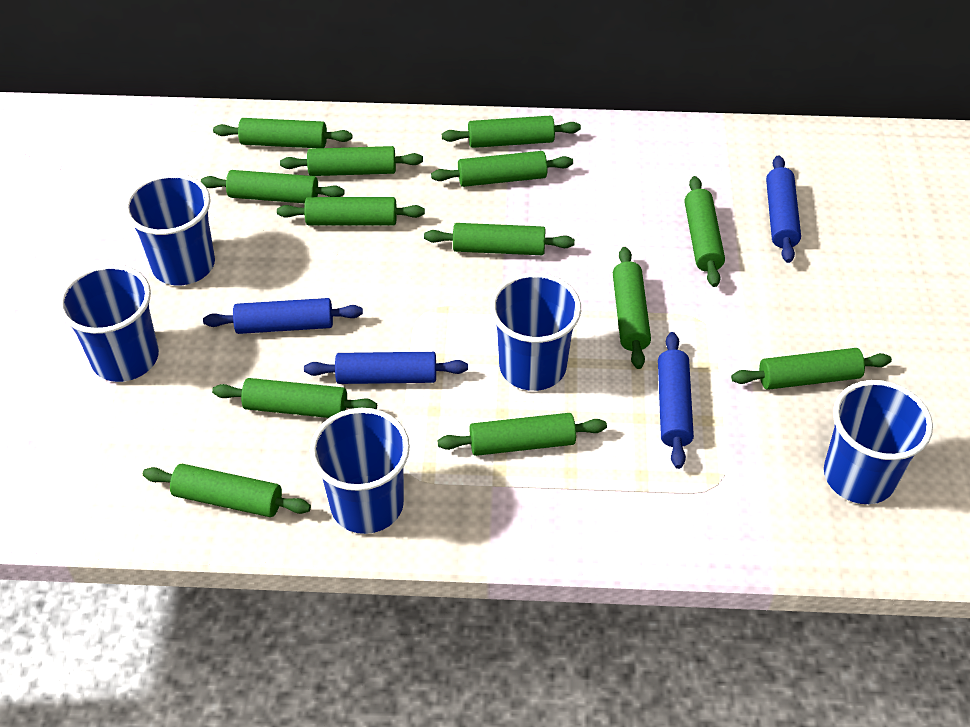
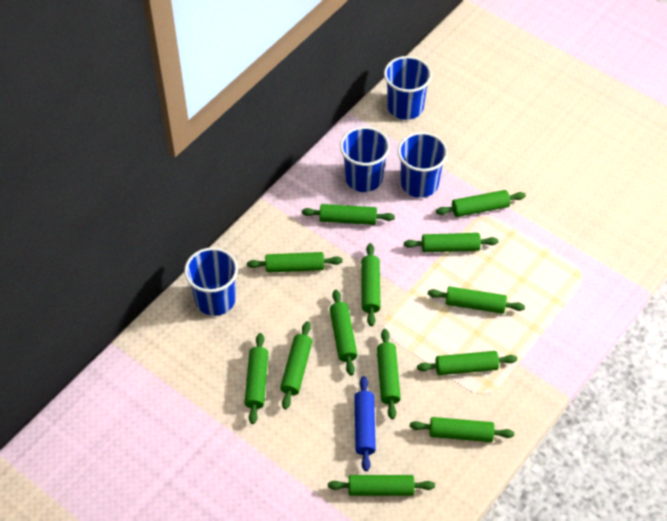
blue cup: [58,264,159,382] [124,174,215,285] [310,408,410,534] [490,273,581,391] [824,380,933,504] = 5 -> [184,247,238,316] [340,127,390,192] [384,56,432,120] [398,132,448,198] = 4
blue rolling pin: [203,298,363,334] [304,352,468,384] [658,332,694,469] [766,155,801,263] = 4 -> [354,376,376,471] = 1

